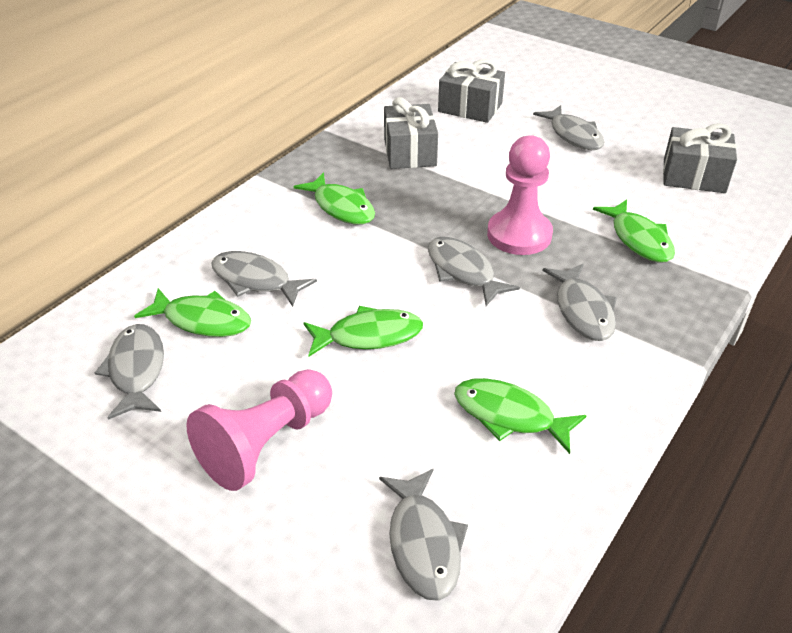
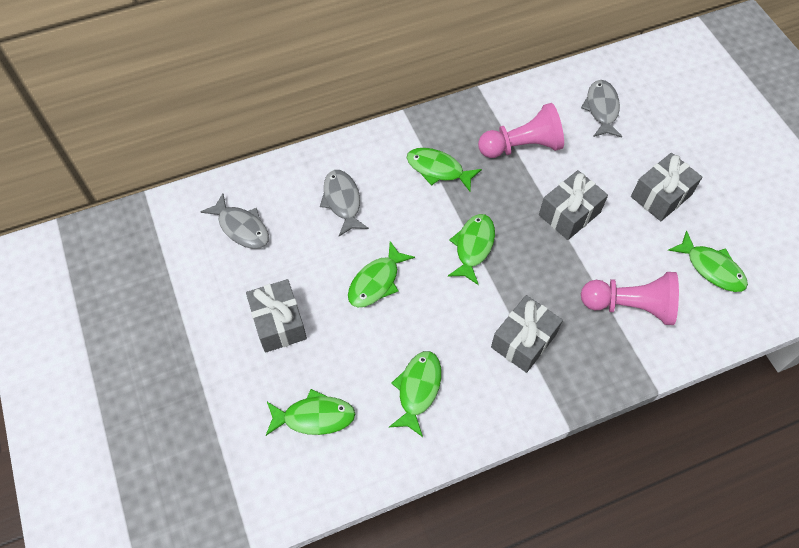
green fish: [134,288,251,337] [294,172,375,225] [303,306,423,357] [454,378,587,454] [593,199,675,263] = 5 -> [266,389,355,436] [348,241,415,307] [389,351,441,437] [407,148,482,191] [448,214,495,285] [668,230,748,292] = 6
grey fish: [95,324,164,420] [211,251,317,307] [379,469,468,601] [428,237,520,306] [533,105,605,150] [542,264,617,341] = 6 -> [201,193,269,249] [320,170,369,236] [581,80,622,137] = 3
grey gift: [384,97,438,169] [438,59,505,123] [663,123,737,193] = 3 -> [246,279,307,353] [491,295,563,373] [539,170,608,240] [631,153,702,221] = 4

